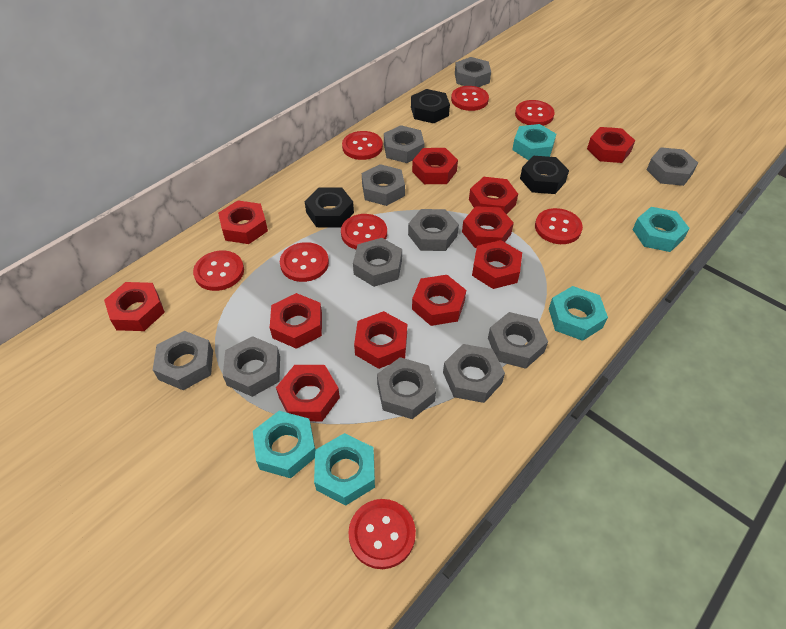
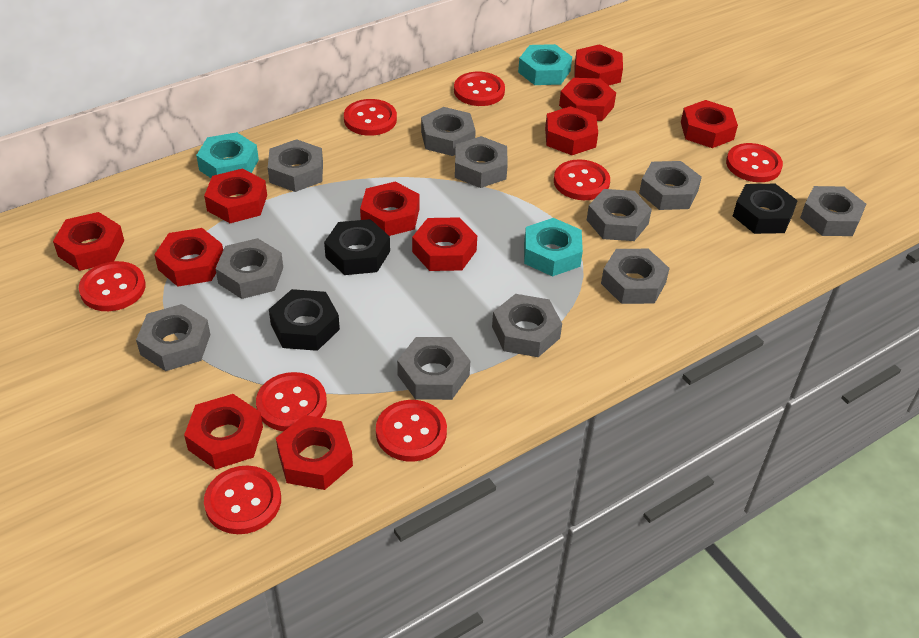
turquoise nut: [253,411,315,478] [314,433,375,506] [512,124,556,160] [549,286,608,341] [633,207,690,252] = 5 -> [196,132,259,178] [518,44,572,85] [524,218,583,277] = 3

